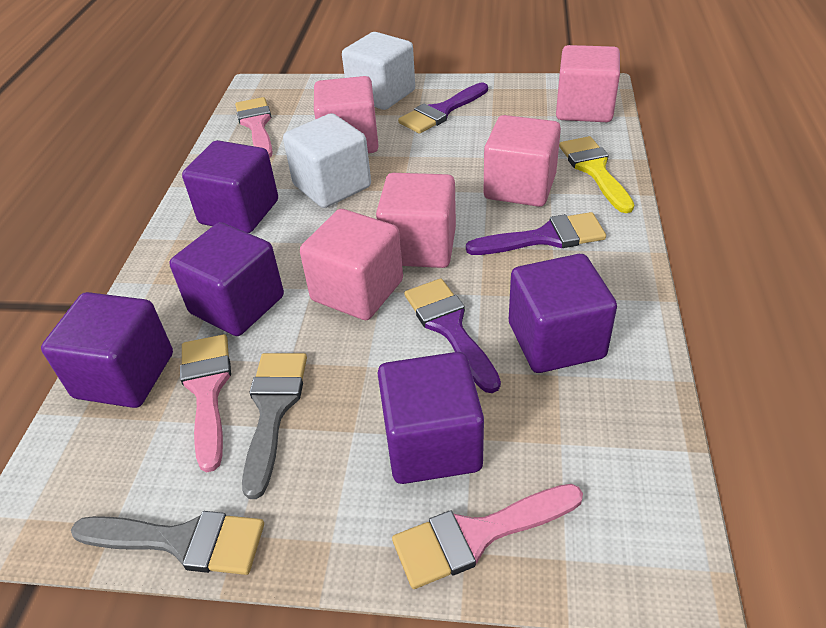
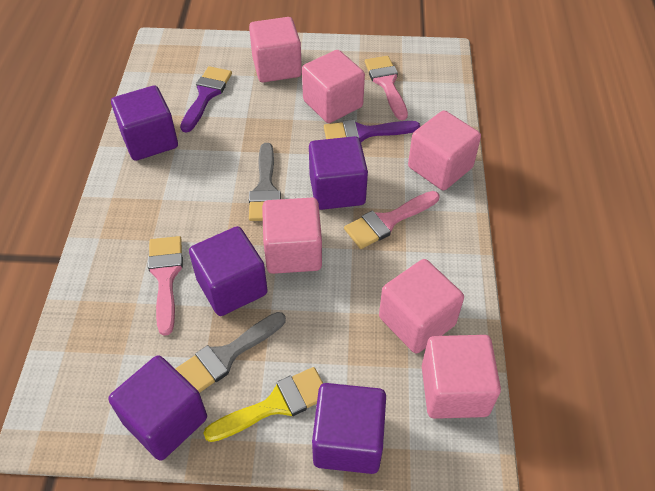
pink cube: [300,209,403,320] [314,76,379,153] [376,173,456,268] [484,115,561,207] [556,45,620,122] = 5 -> [249,17,302,82] [262,198,322,274] [302,50,365,123] [379,259,464,354] [408,110,481,190] [422,335,501,419] = 6
purple brush: [398,83,488,134] [404,278,501,393] [466,212,606,255] = 3 -> [180,66,232,133] [324,120,420,142] = 2
white cube: [283,113,371,208] [342,32,415,110] = 2 -> none = 0

